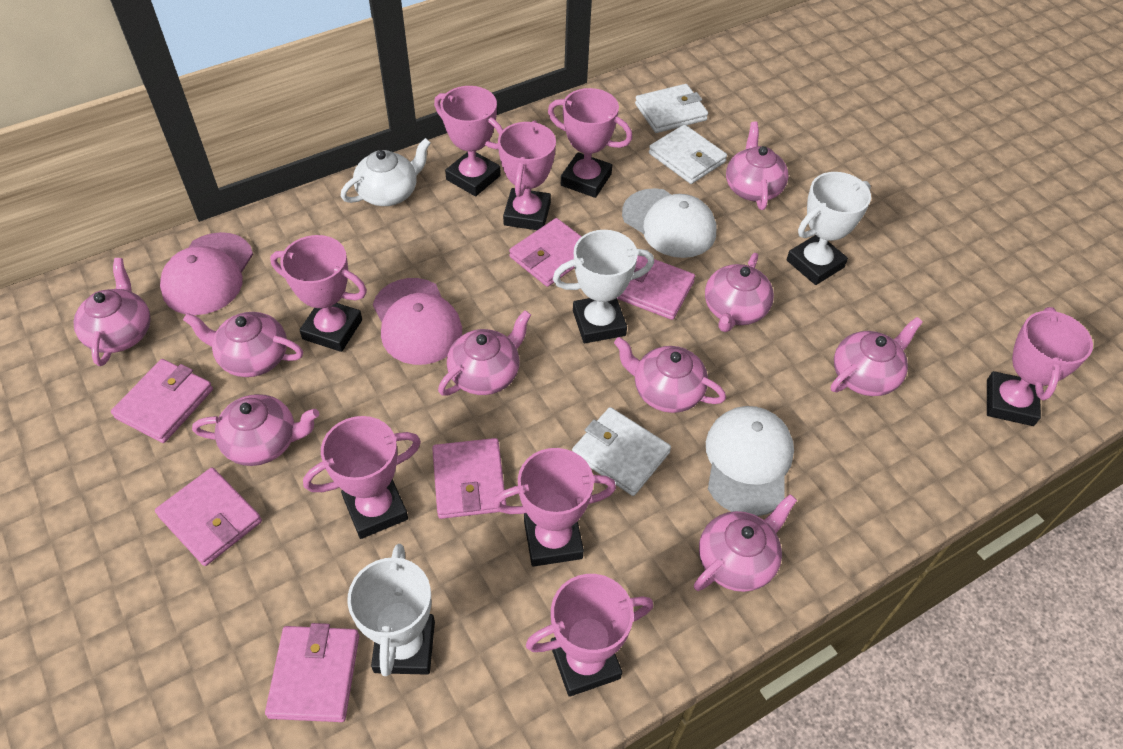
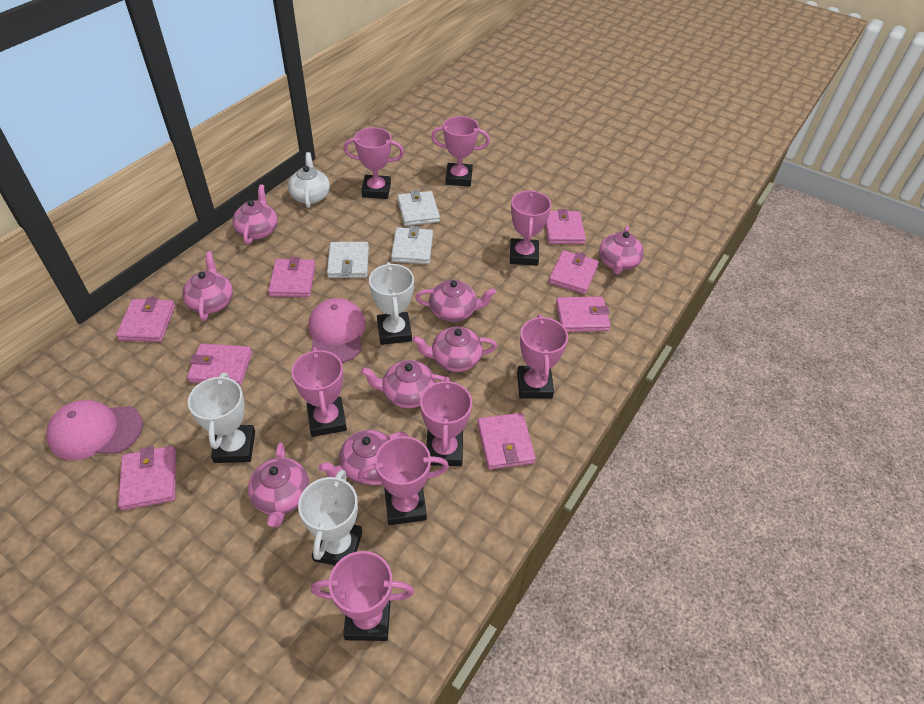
pink teapot: [74,258,151,366] [183,312,303,377] [192,394,319,466] [438,310,531,396] [614,337,726,413] [694,494,797,592] [705,253,774,332] [726,122,788,210] [831,317,923,396] = 9 -> [182,251,233,321] [232,184,278,244] [248,443,309,527] [319,430,408,484] [361,360,445,408] [412,327,497,372] [415,280,496,322] [599,225,644,275] = 8
pink wallet: [111,359,213,443] [155,468,262,566] [265,623,359,722] [432,438,506,519] [509,218,582,287] [617,255,695,320] = 6 -> [116,297,175,342] [118,446,176,510] [187,343,252,386] [268,257,315,297] [477,413,536,470] [545,209,586,244] [549,250,599,294] [556,297,611,332] = 8
white cap: [622,188,716,258] [706,406,794,516] = 2 -> none = 0

